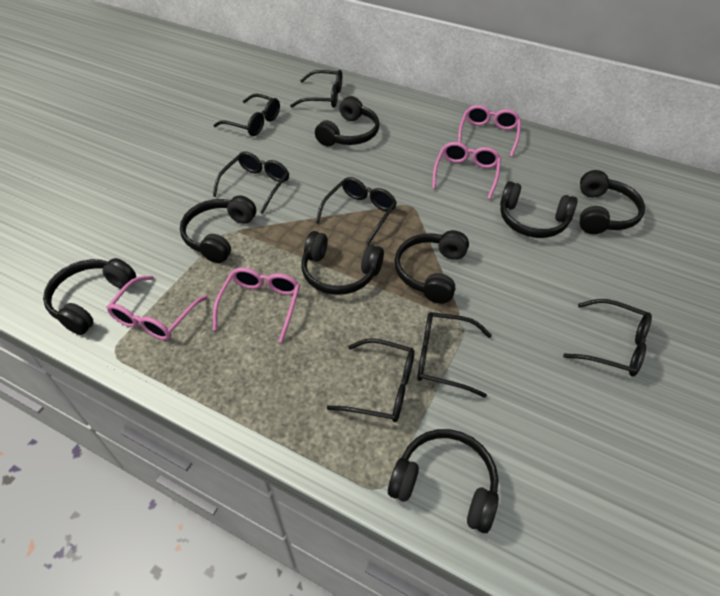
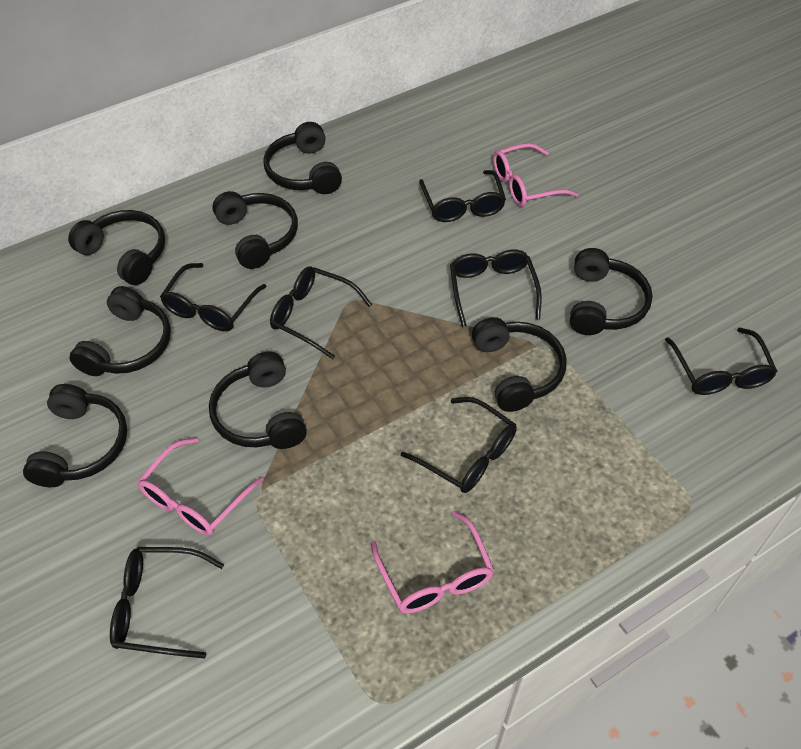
pink glasses: [106,276,208,340] [213,267,300,343] [432,142,501,200] [458,105,521,157] = 4 -> [138,437,264,536] [371,511,494,613] [493,143,579,206] = 3

